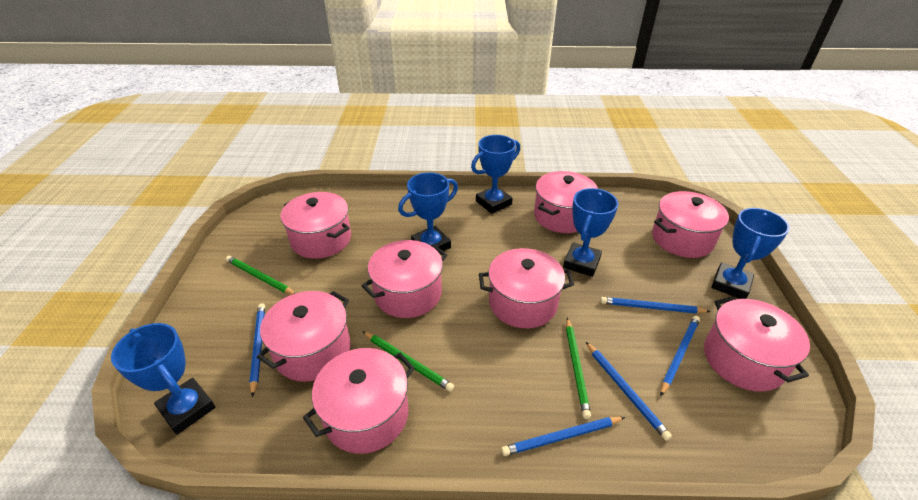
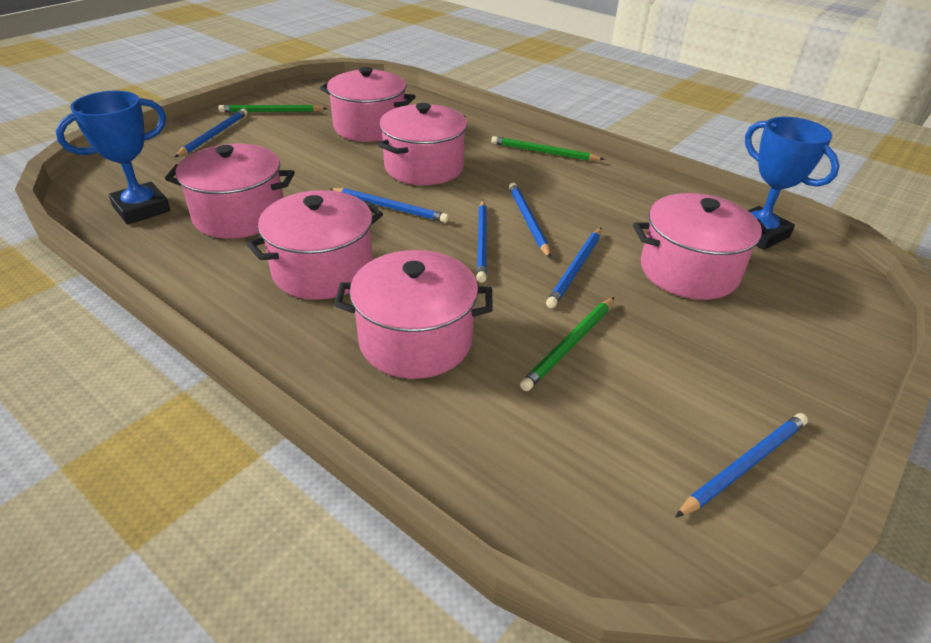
blue pencil: [249,303,265,397] [501,417,625,456] [586,342,672,441] [600,297,711,314] [660,316,700,396] = 5 -> [174,109,248,158] [329,188,449,223] [476,200,487,283] [509,183,551,259] [546,228,601,308] [675,413,808,518] = 6
blue trophy: [111,323,215,435] [398,172,458,251] [471,135,520,214] [563,188,618,277] [711,208,790,299] = 5 -> [56,91,170,225] [745,117,840,250] = 2
pink pot: [257,291,351,382] [281,192,351,259] [303,348,415,454] [361,240,447,318] [479,248,574,328] [534,171,598,233] [652,191,729,258] [704,296,810,391] = 8 -> [165,144,295,239] [246,190,383,300] [320,67,416,142] [334,250,493,379] [378,103,467,185] [633,193,772,300] = 6

